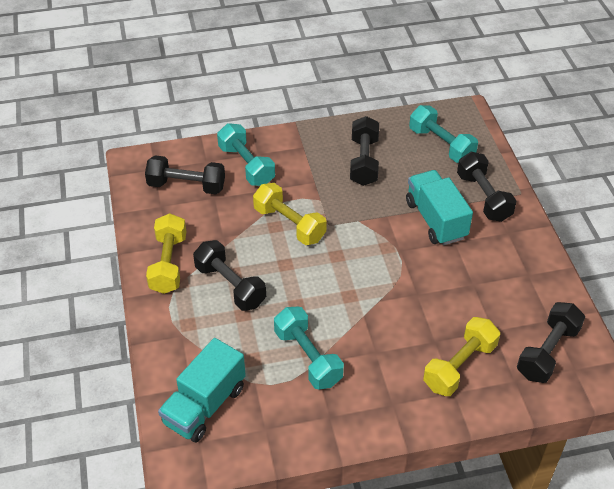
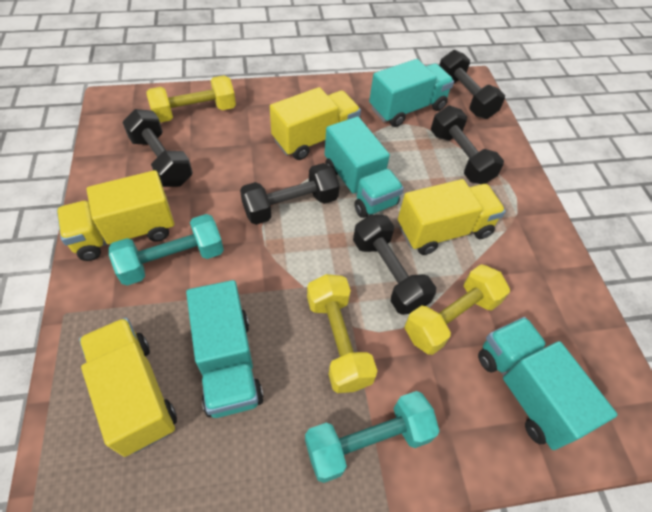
turquoise dumbbell: [217,123,275,186] [274,306,344,390] [409,105,478,163] = 3 -> [109,214,224,286] [305,391,440,483] = 2
turquoise truck: [158,338,246,442] [406,170,473,245] = 2 -> [186,280,264,418] [325,117,404,218] [369,59,454,127] [478,317,617,450] = 4
yellow truck: none = 0 -> [57,170,174,261] [79,318,177,457] [270,87,361,160] [398,179,506,255] = 4

